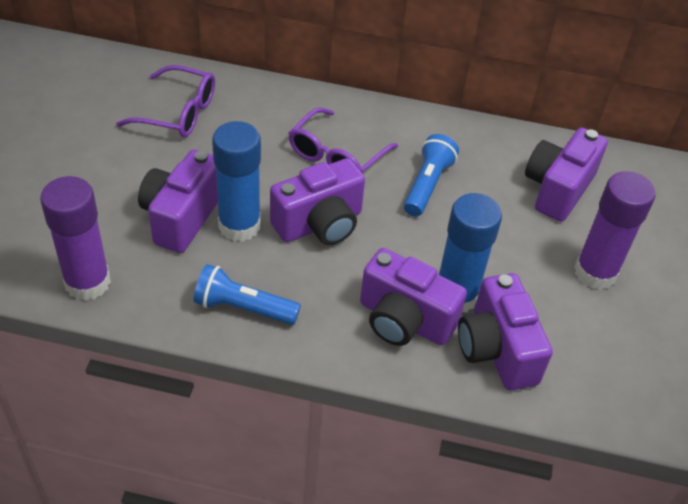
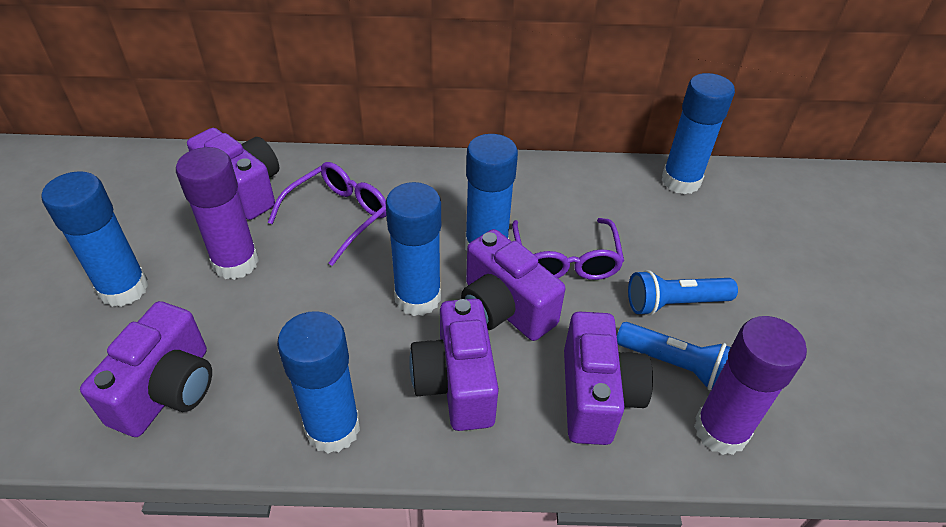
blue glue stick: [212,121,261,242] [439,193,502,313] = 2 -> [42,171,149,307] [277,311,360,453] [385,182,441,316] [465,134,518,251] [661,73,735,194] = 5

